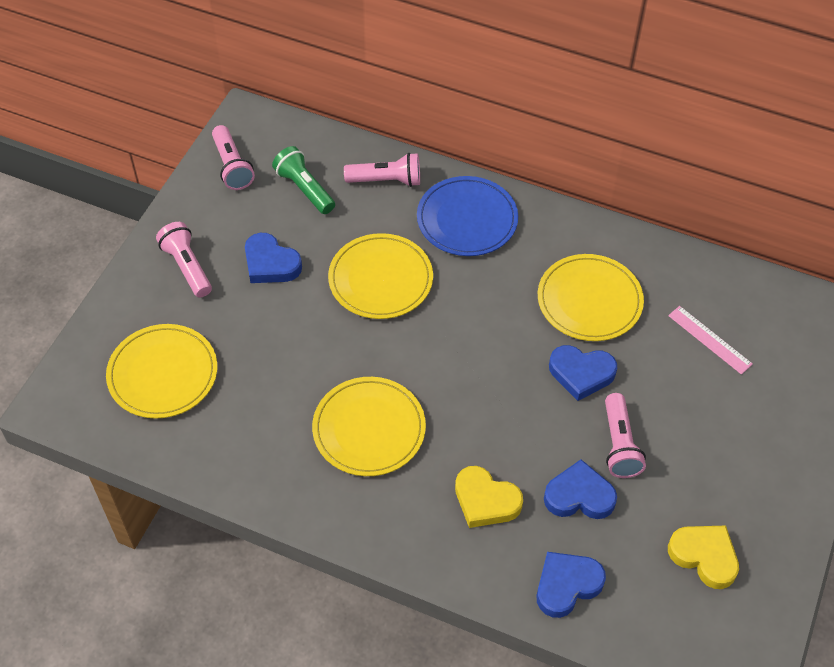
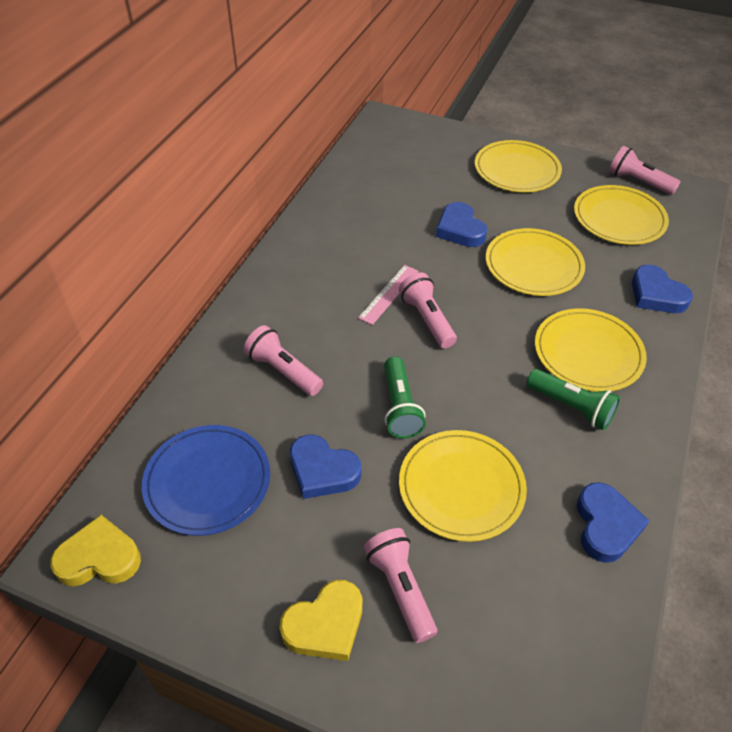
green flashlight: [272,146,335,214] = 1 -> [384,357,426,438] [526,369,620,430] = 2
yellow plate: [106,324,217,419] [312,377,426,476] [328,233,433,319] [538,254,644,341] = 4 -> [399,430,527,542] [475,140,562,192] [486,228,585,296] [535,308,647,392] [574,185,669,245] = 5

